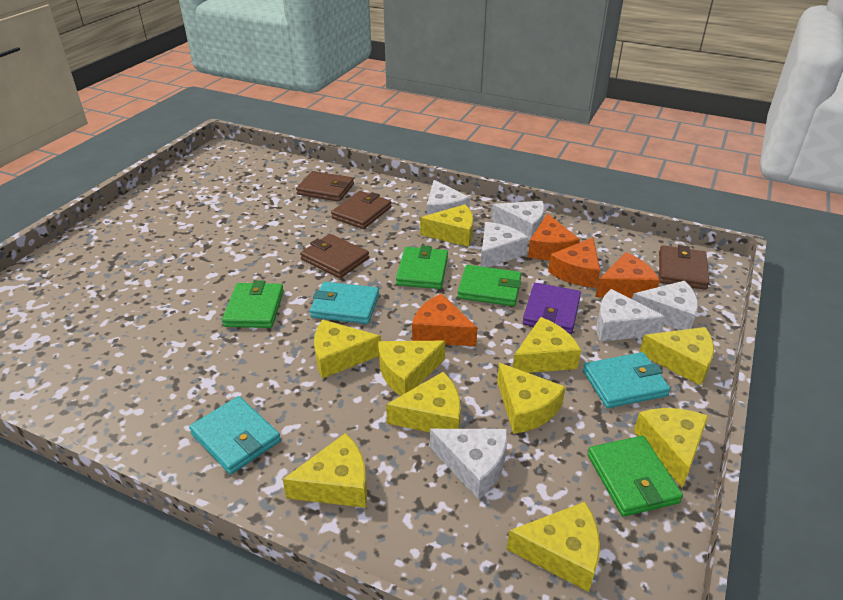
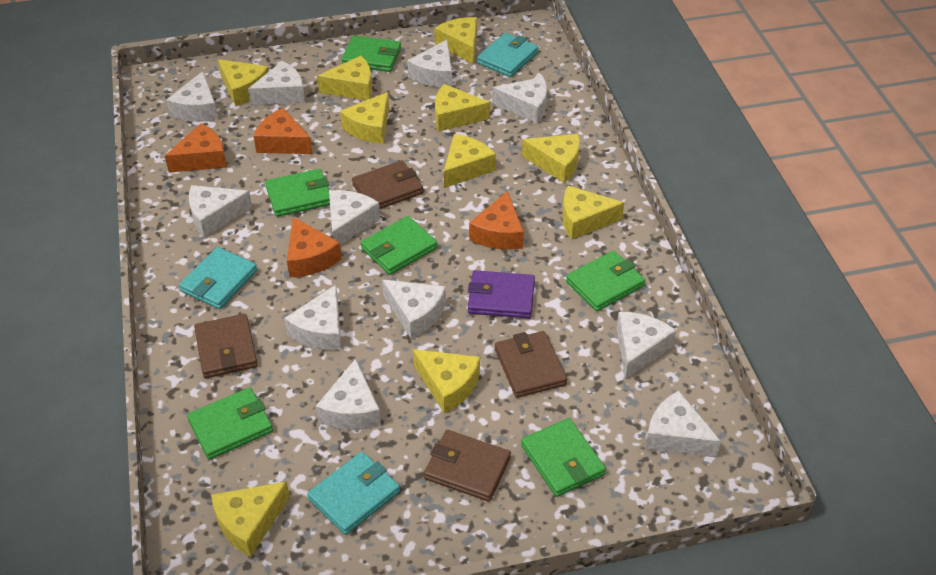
green wallet: [222,280,284,328] [396,245,448,289] [457,265,521,306] [588,436,683,517] = 4 -> [187,388,273,460] [265,169,330,217] [342,36,401,72] [361,216,438,275] [521,418,606,497] [566,251,645,311] = 6
white cheese: [427,180,470,215] [430,429,507,499] [481,222,528,267] [491,201,544,241] [596,289,666,341] [632,281,698,330] = 6 -> [166,71,218,122] [189,185,252,237] [248,61,305,105] [284,285,341,350] [316,359,381,430] [329,190,380,245] [382,279,446,339] [407,40,452,87] [492,77,547,124] [616,312,676,380] [645,391,721,458] = 11

